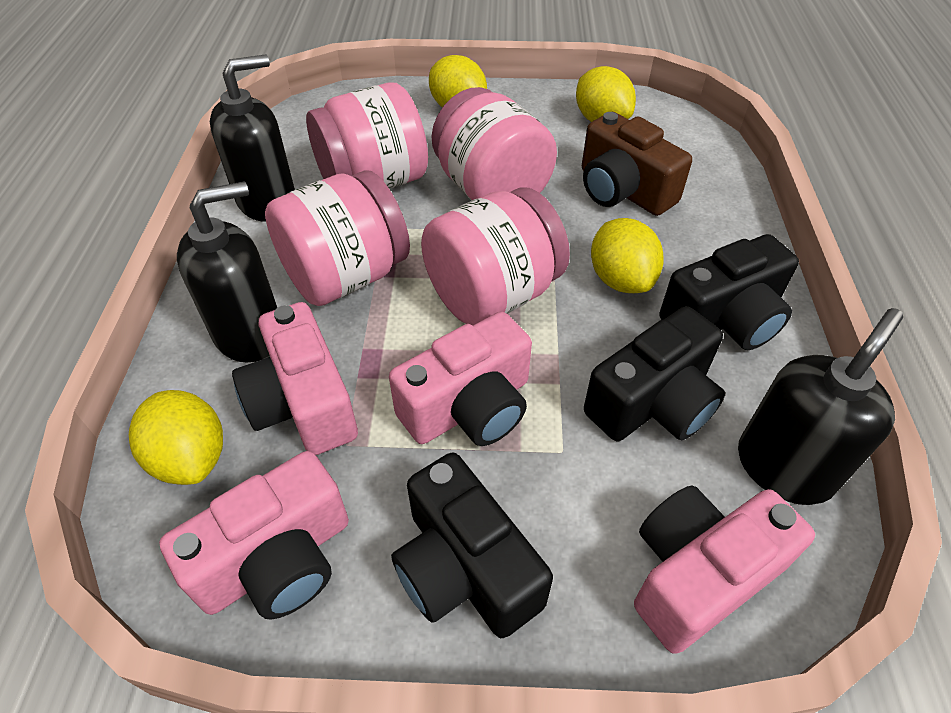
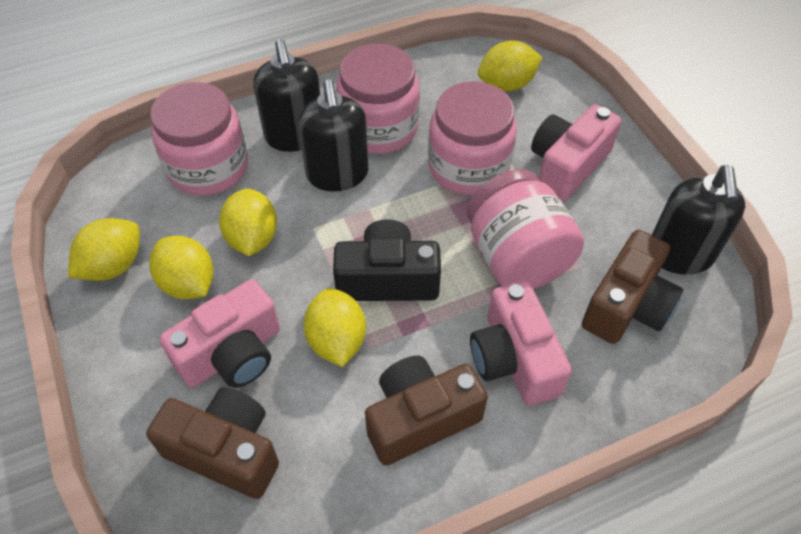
black camera: [391,453,553,638] [584,306,725,441] [659,234,799,350] = 3 -> [333,219,441,301] = 1
brown camera: [582,112,692,216] = 1 -> [146,387,279,499] [365,356,488,466] [582,230,683,344] = 3
pink camera: [159,451,349,620] [232,302,358,455] [389,312,532,446] [634,485,815,654] = 4 -> [159,279,280,388] [470,281,572,406] [531,104,621,201] = 3
yellow lemon: [129,390,223,485] [429,55,487,108] [576,66,636,122] [591,218,664,293] = 4 -> [68,218,140,281] [149,236,214,299] [219,189,277,256] [303,288,366,367] [478,41,542,91] = 5

